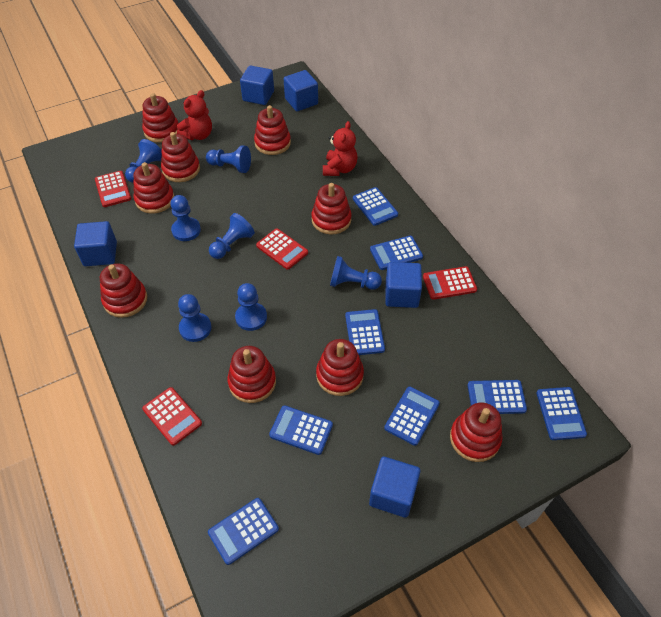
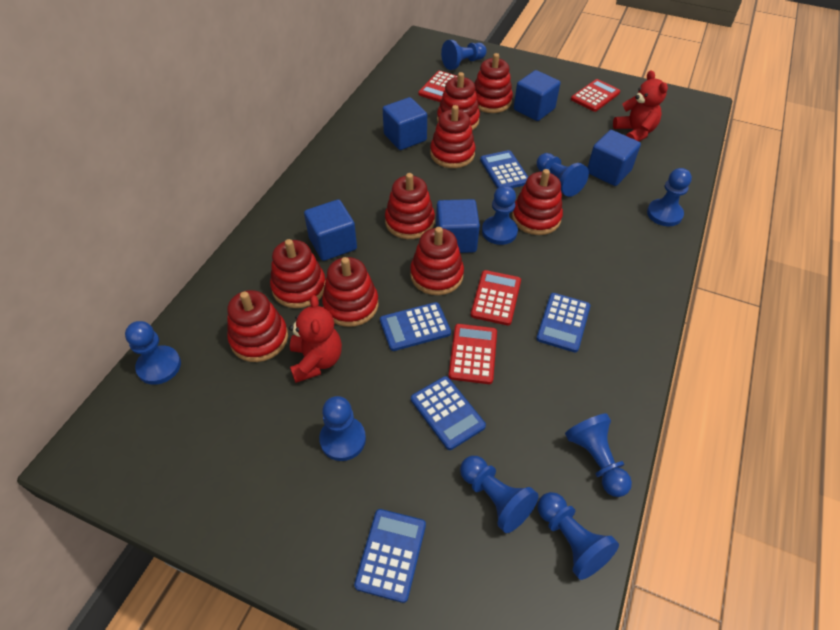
blue calculator: [208,498,279,565] [269,405,333,455] [345,309,385,355] [353,187,398,226] [370,236,423,270] [384,387,440,446] [467,380,527,414] [536,387,587,440] = 8 -> [354,509,426,603] [380,302,451,351] [411,376,486,450] [480,150,528,188] [536,293,591,352] = 5
blue pawn: [125,139,162,183] [170,195,201,241] [178,294,211,342] [206,145,251,173] [209,213,255,259] [235,283,267,331] [330,256,382,290] = 7 -> [125,321,181,385] [319,396,366,461] [441,40,487,70] [460,456,539,533] [482,185,518,245] [537,153,589,197] [537,492,619,580] [565,413,632,497] [647,168,692,227] = 9

